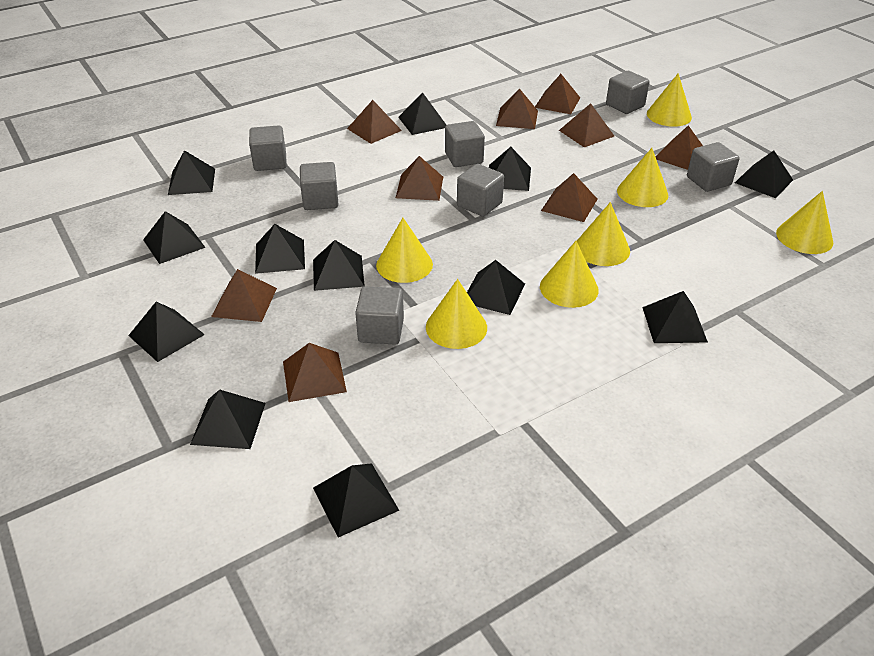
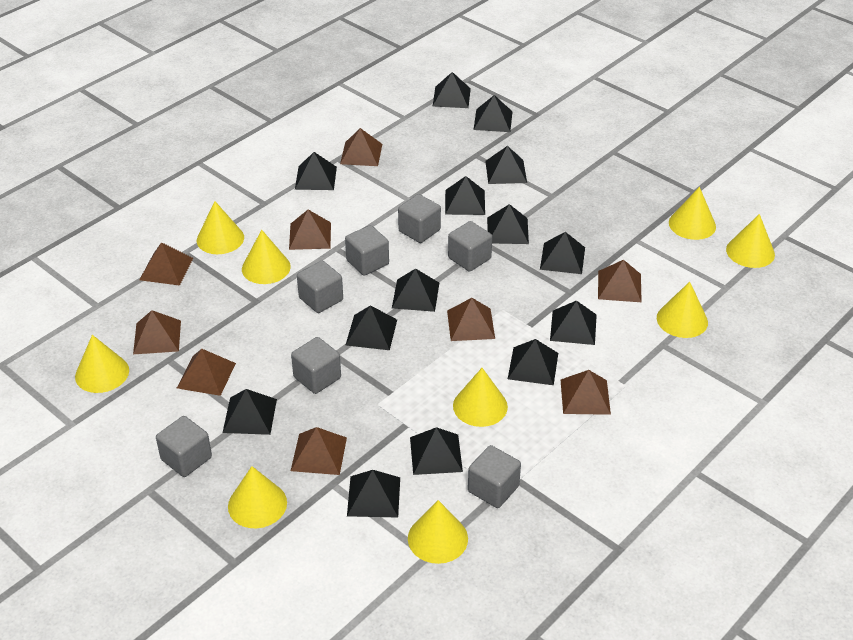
black pyramid: [128,302,205,362] [143,211,206,264] [168,150,215,195] [190,390,266,449] [255,224,305,274] [313,240,365,291] [313,463,400,537] [398,93,446,135] [467,260,525,315] [489,147,531,191] [642,291,708,343] [735,150,793,198] = 12 -> [222,389,277,435] [295,152,337,190] [346,305,397,350] [347,470,400,518] [392,269,439,312] [410,427,463,475] [432,72,471,108] [445,176,485,215] [473,95,513,132] [485,146,527,184] [487,204,529,244] [508,339,558,385] [540,232,585,274] [550,300,597,345] = 14
yellow cone: [376,218,433,283] [426,279,487,349] [540,241,599,308] [577,202,630,266] [617,148,668,207] [647,73,692,127] [776,191,833,254] = 7 -> [75,335,129,393] [197,201,244,254] [228,466,287,528] [242,230,291,284] [408,500,468,564] [453,368,508,427] [657,282,708,338] [669,187,716,240] [726,214,775,268] = 9

